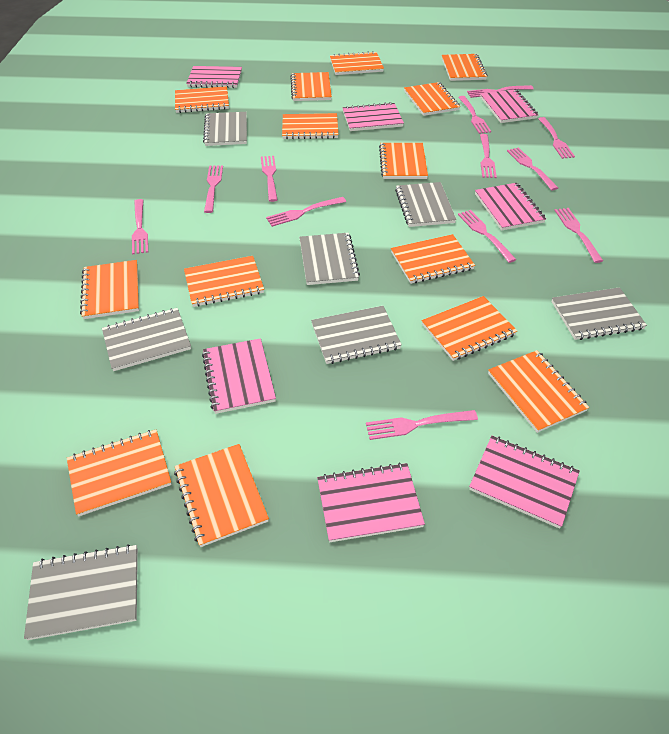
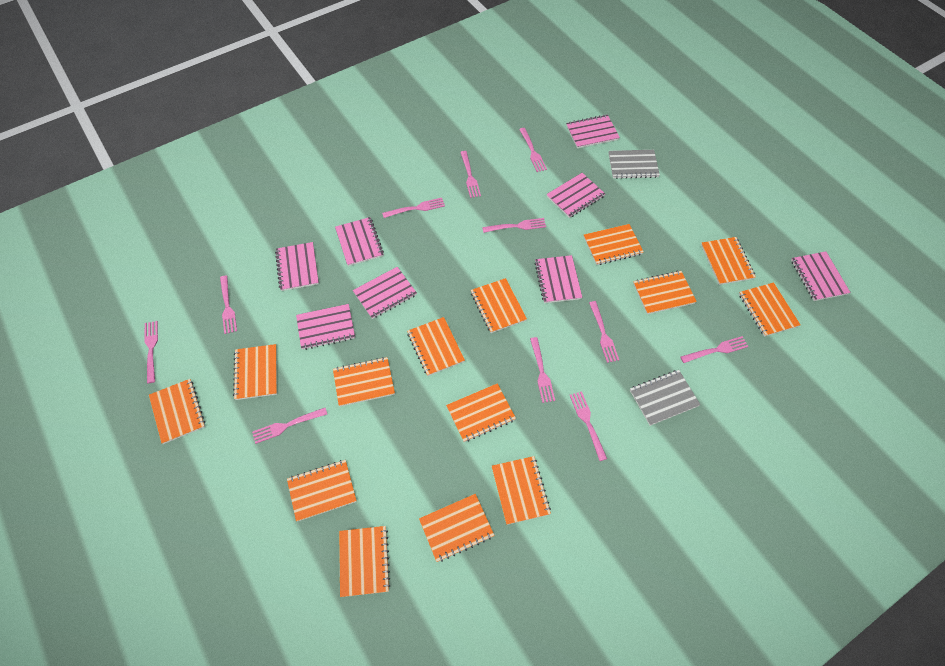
grey notebook: [24,544,138,640] [102,308,191,371] [203,112,247,146] [299,233,360,285] [311,306,402,364] [395,182,456,227] [551,287,647,340] = 7 -> [608,150,660,179] [630,370,700,426] = 2
pink fork: [132,199,148,254] [204,165,223,213] [261,156,277,202] [266,197,346,227] [366,410,478,440] [458,96,491,134] [458,210,517,263] [467,85,534,98] [480,134,497,178] [507,147,558,190] [538,117,575,159] [554,208,603,263] = 12 -> [145,321,158,383] [220,276,237,334] [252,408,327,444] [382,198,445,218] [460,151,481,198] [482,218,546,233] [519,128,547,172] [530,337,555,403] [570,391,607,461] [589,301,619,363] [680,336,749,363] = 11
pink notebook: [186,66,242,88] [202,338,276,414] [317,462,425,542] [343,102,404,131] [469,436,580,528] [475,183,546,231] [480,89,538,123] = 7 -> [275,242,319,291] [296,304,355,350] [335,217,384,266] [353,267,417,319] [534,255,582,303] [546,173,605,218] [566,115,620,148] [791,251,851,301] = 8

